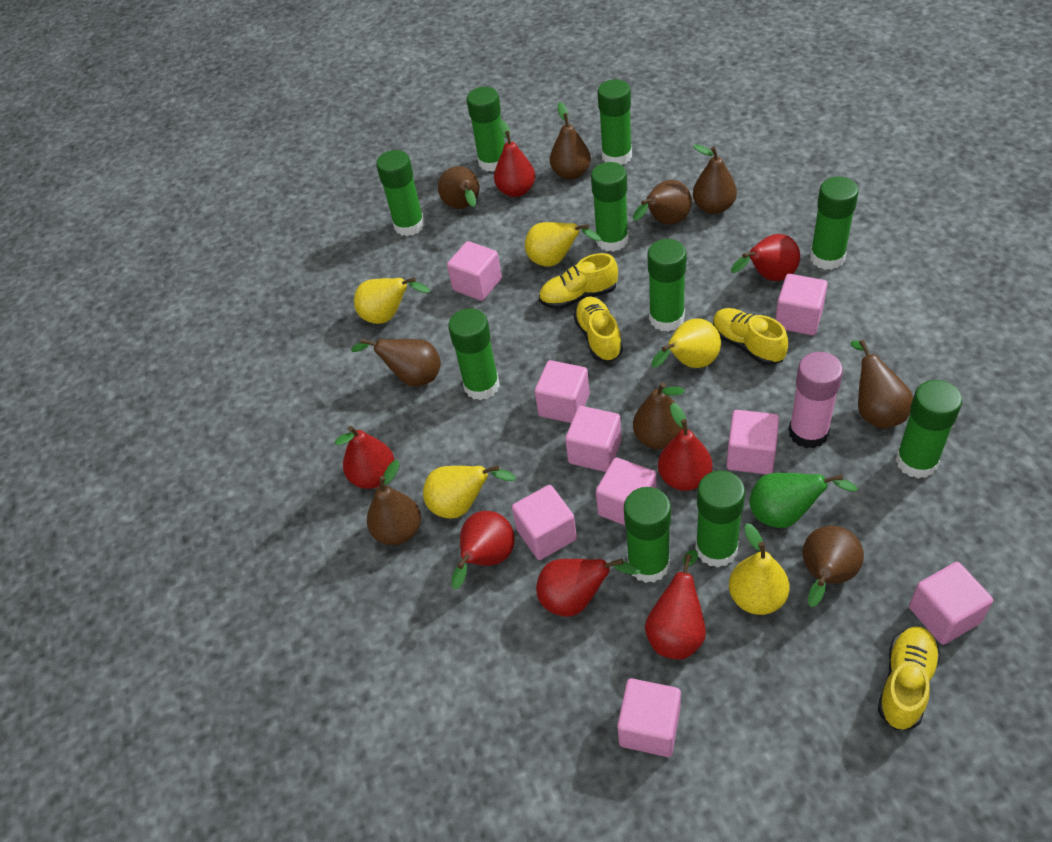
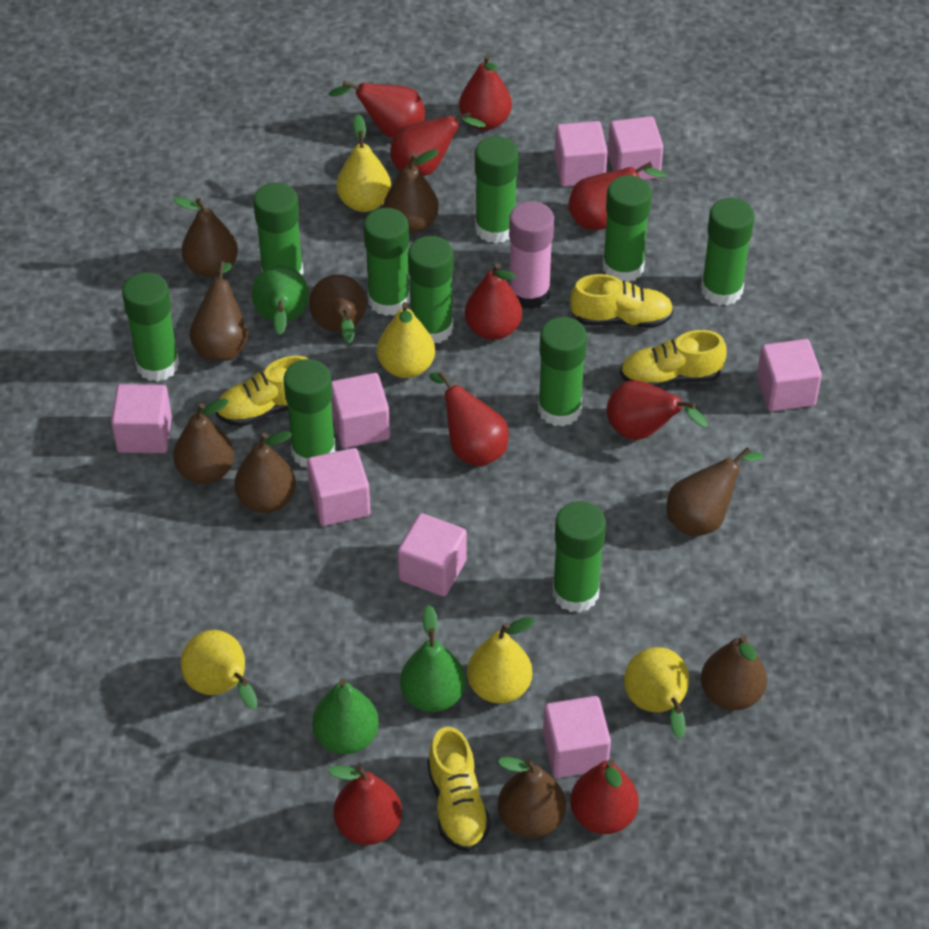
green pear: [749,473,858,528] = 1 -> [252,265,309,335] [312,679,379,754] [400,605,466,712] = 3
pink cube: [447,241,502,301] [512,485,577,560] [535,360,590,423] [565,406,621,472] [596,458,657,525] [617,678,681,757] [726,410,779,474] [775,274,828,335] [909,562,993,645] = 9 -> [111,384,172,453] [307,448,370,526] [331,373,390,448] [398,513,467,596] [543,696,611,778] [554,121,608,187] [608,116,663,180] [757,339,822,412] = 8
red pear: [335,426,395,489] [451,511,514,590] [494,120,535,197] [536,558,641,616] [645,550,706,659] [658,403,712,491] [731,234,800,281] = 7 -> [328,765,402,845] [329,81,425,138] [390,111,486,176] [429,371,509,467] [459,54,512,130] [465,263,522,340] [568,162,666,230] [570,759,639,834] [607,380,708,440] = 9

